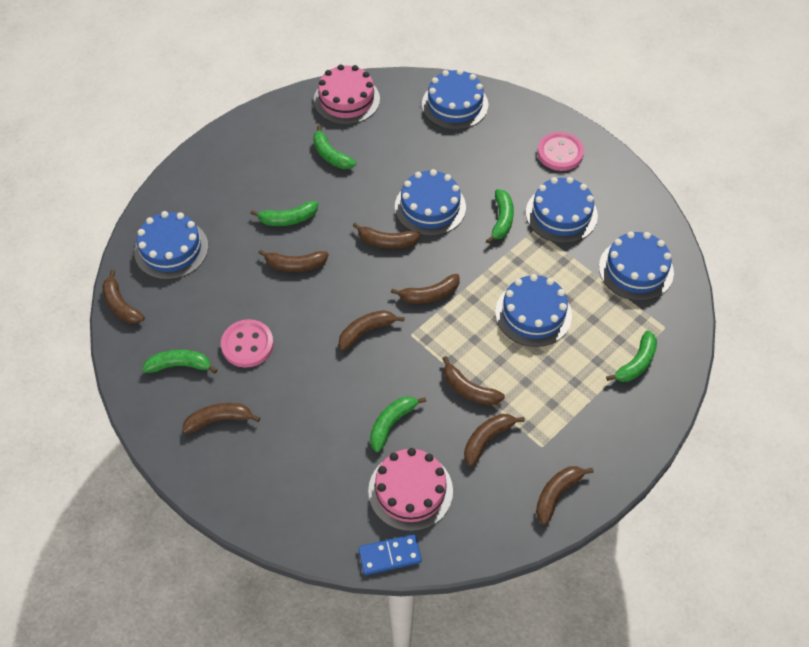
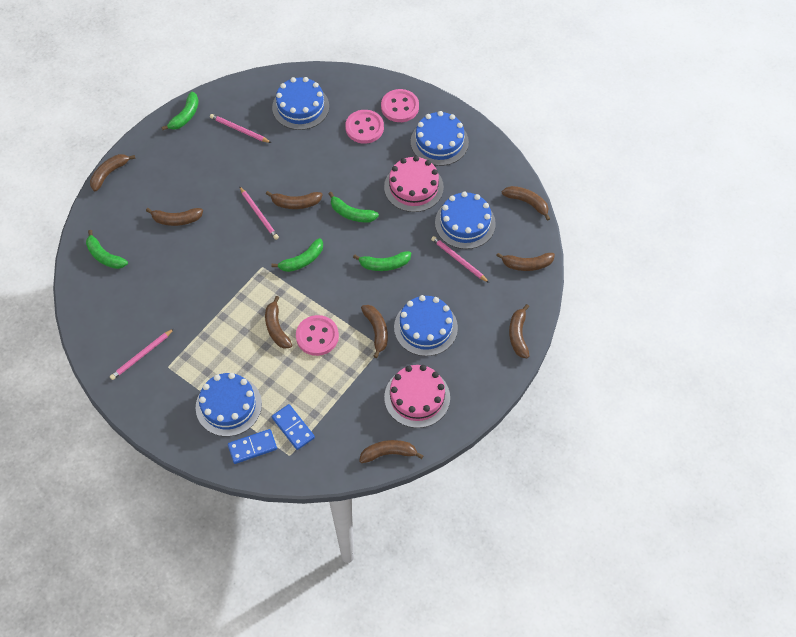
blue cake: [134,211,208,280] [395,169,466,236] [422,69,488,130] [495,274,572,347] [526,177,598,243] [599,231,674,301] = 6 -> [196,373,262,437] [272,77,329,130] [394,295,458,356] [411,111,469,166] [435,191,496,249] = 5
blue domino: [358,534,422,575] = 1 -> [228,429,277,464] [272,404,315,450] = 2
green banana: [142,350,217,373] [251,201,318,226] [313,125,356,169] [370,396,426,452] [486,189,514,244] [606,330,657,382] = 6 -> [86,230,128,269] [161,92,199,130] [271,238,323,272] [329,192,379,222] [353,251,411,271] = 5
pink button: [221,319,274,368] [537,132,584,171] = 2 -> [296,315,339,356] [345,110,384,144] [381,89,419,122] = 3
pink pencil: none = 0 -> [110,329,174,380] [210,114,271,143] [239,186,279,240] [431,236,489,283] = 4

